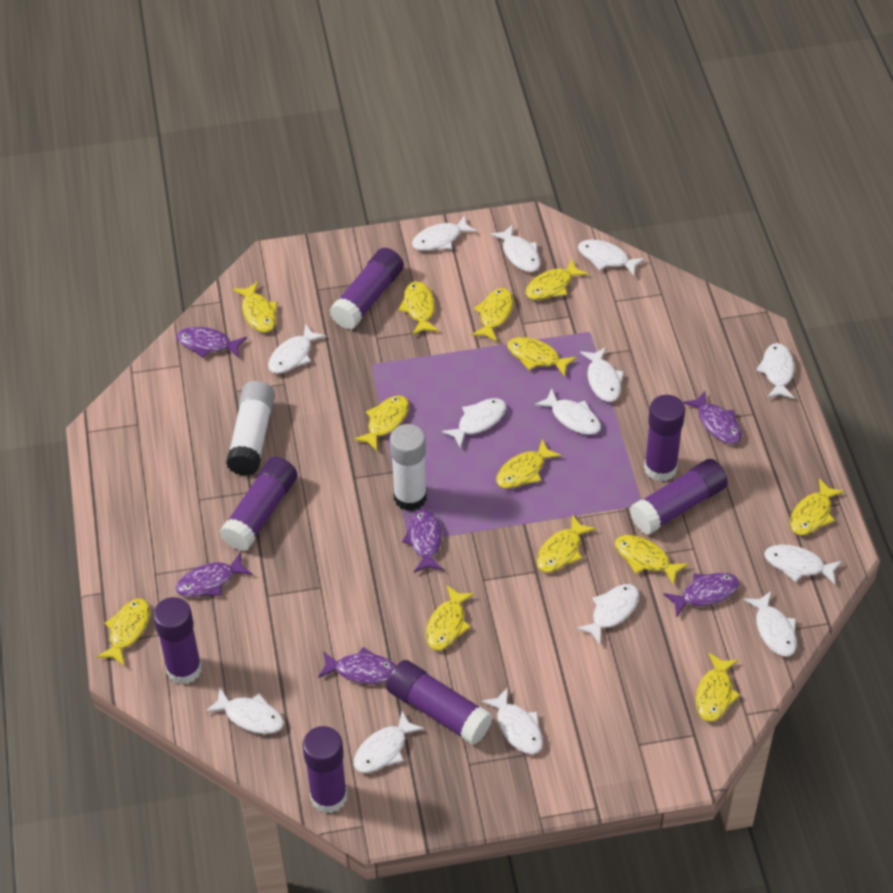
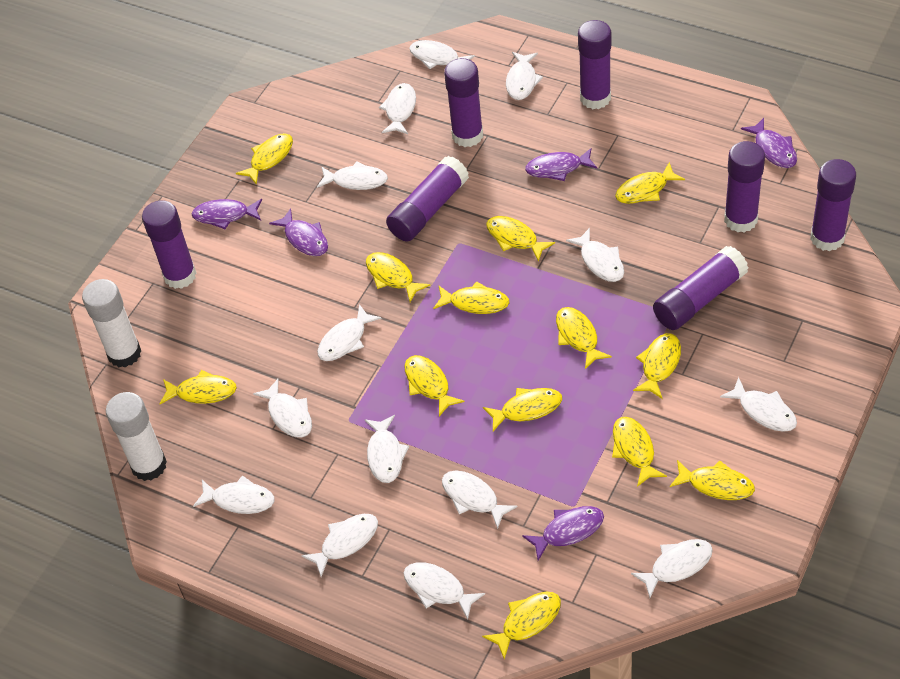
purple fish: [176,327,247,358] [176,552,252,597] [318,647,396,684] [402,509,443,573] [663,573,740,617] [683,391,742,444] = 6 -> [191,199,262,229] [269,208,328,256] [522,506,604,560] [525,148,598,181] [741,118,797,168] = 5

